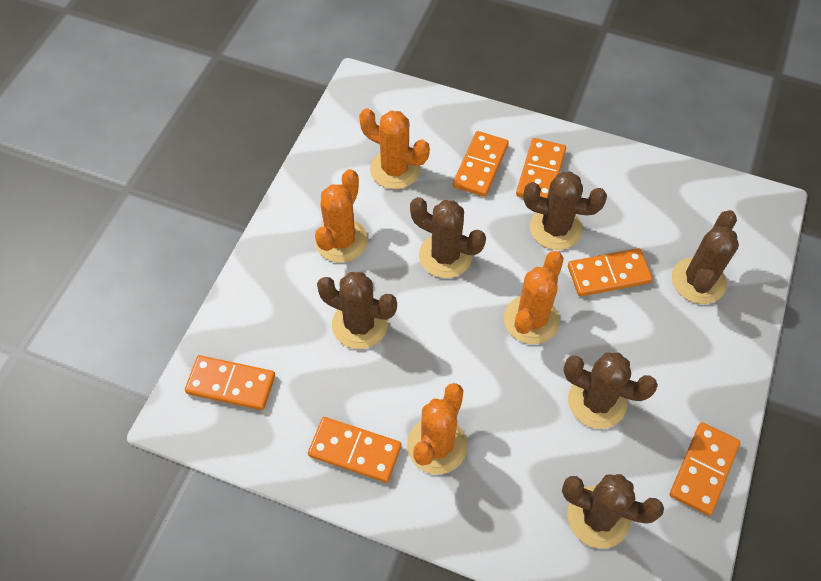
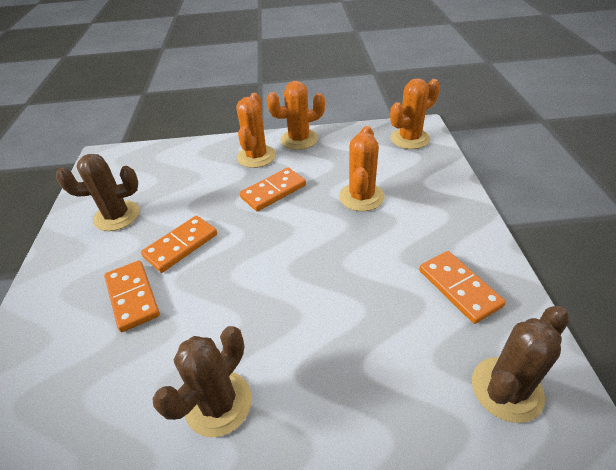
brown cactus: [317,272,397,349] [410,197,486,278] [523,171,607,250] [562,474,664,549] [563,352,658,429] [672,210,739,304] = 6 -> [56,154,140,231] [152,326,252,437] [472,306,569,423] = 3
orange domino: [185,355,275,410] [308,417,401,483] [453,131,509,197] [516,138,566,198] [568,248,652,297] [670,422,740,516] = 6 -> [104,261,160,332] [141,216,217,273] [240,168,306,211] [419,251,506,324] = 4

